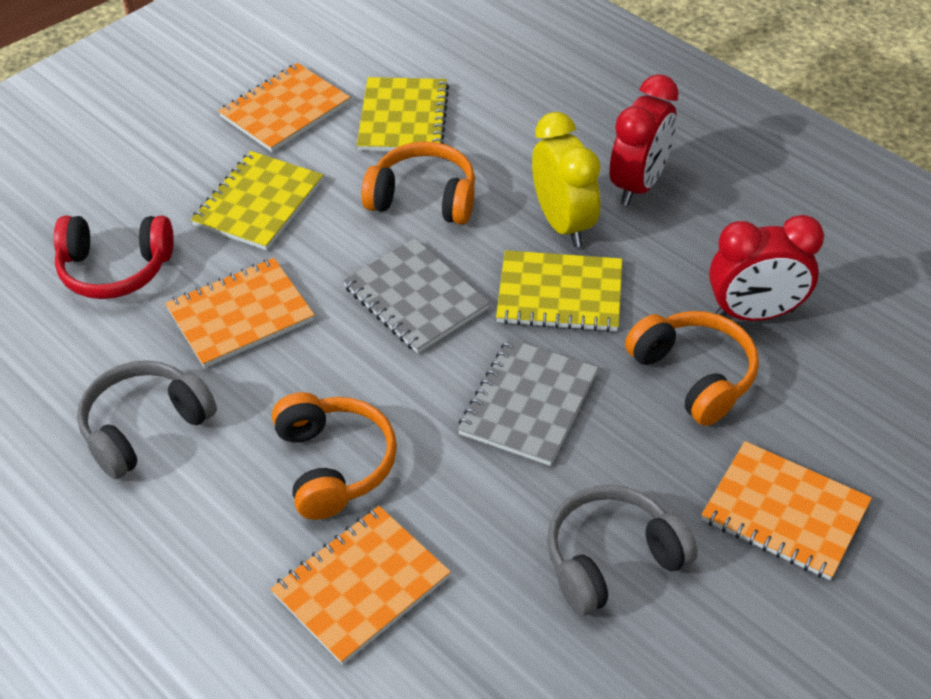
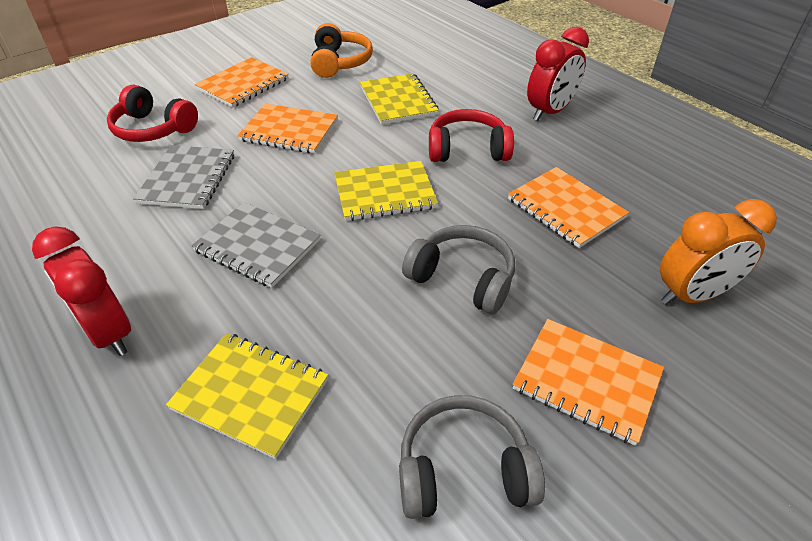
orange clock: none = 0 -> [660,199,777,305] = 1
orange headphones: [272,392,397,520] [361,141,475,225] [625,311,759,426] = 3 -> [311,23,373,78] = 1
red headphones: [54,216,174,299] = 1 -> [107,85,198,142] [429,109,514,162] = 2
yellow clock: [532,112,600,247] = 1 -> none = 0

